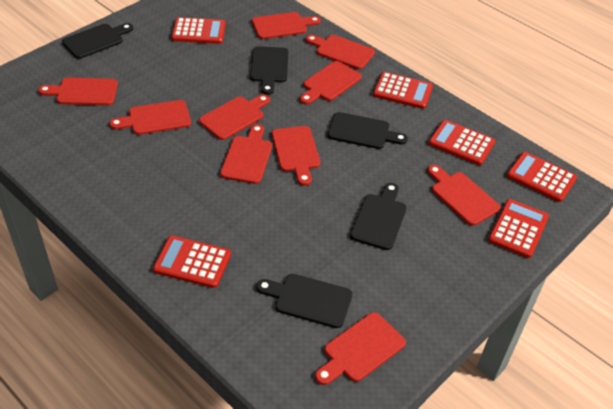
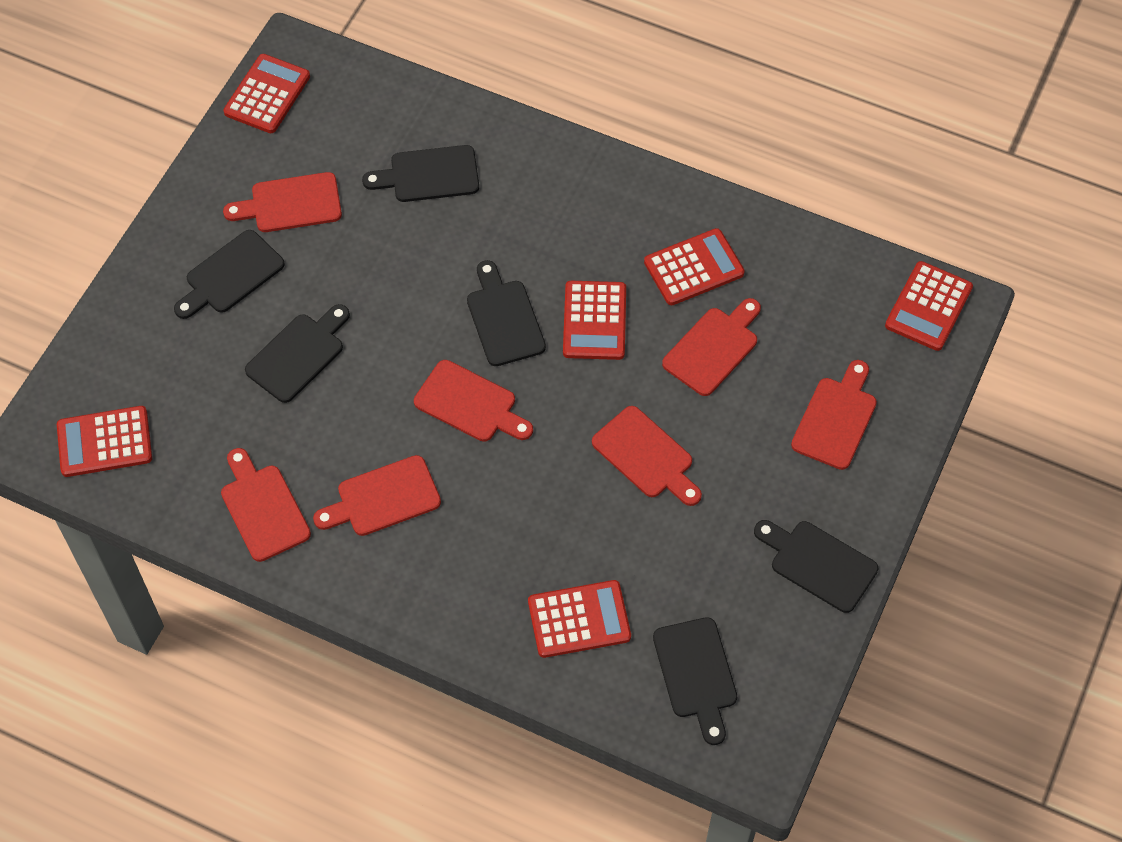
black cutting board: [62,23,133,59] [250,46,288,95] [256,274,352,328] [328,112,408,149] [350,183,407,250] = 5 -> [174,230,285,319] [245,304,350,403] [362,145,479,202] [467,260,546,366] [653,617,737,745] [754,520,878,613] = 6
red cutting board: [38,77,118,106] [109,100,191,135] [199,94,270,140] [220,124,272,184] [252,12,321,39] [272,126,320,186] [300,61,362,105] [306,35,375,70] [315,312,406,385] [427,165,500,226] = 10 -> [221,448,311,562] [223,172,342,232] [313,455,441,536] [414,360,533,442] [592,406,702,506] [662,298,761,396] [791,360,877,470] = 7

